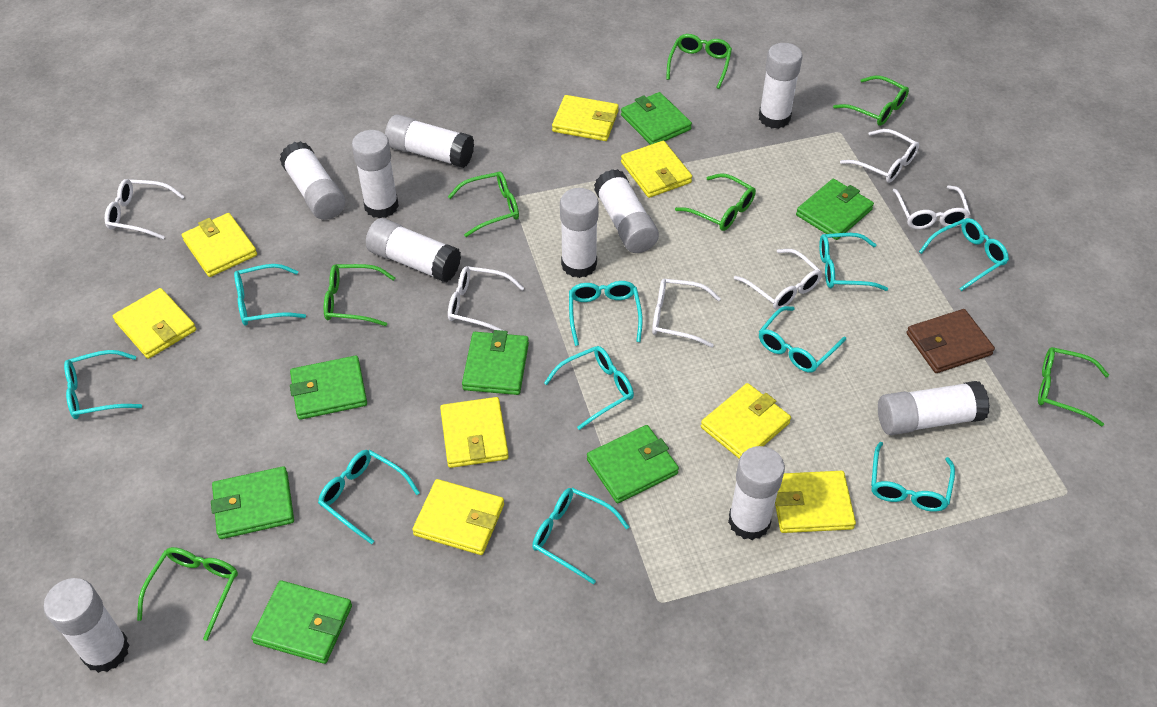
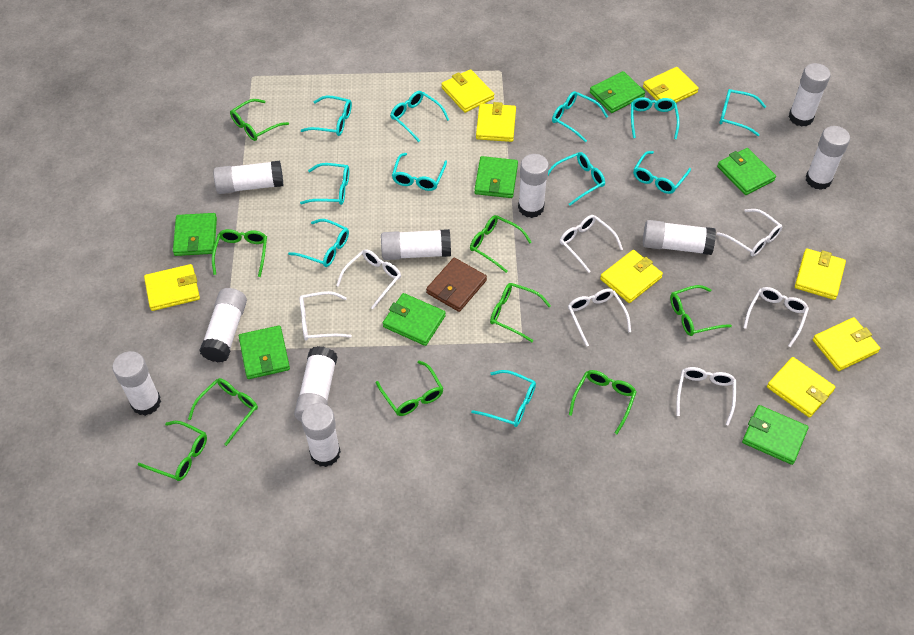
green glasses: [137,547,238,641] [324,264,395,326] [448,172,519,237] [666,34,732,89] [675,173,756,231] [833,75,909,126] [1038,347,1109,427] = 7 -> [138,421,207,481] [188,378,258,446] [212,229,267,277] [230,99,289,141] [376,361,444,416] [470,215,532,273] [490,283,551,342] [569,370,637,434] [670,285,732,336] = 9
turquoise glasses: [64,350,142,419] [234,264,306,326] [318,450,420,544] [532,488,629,584] [544,346,634,430] [569,281,643,346] [759,306,846,373] [819,233,888,291] [871,442,955,512] [919,218,1009,291] = 10 -> [288,219,349,267] [300,163,349,205] [301,95,352,136] [391,91,449,142] [392,153,447,191] [471,370,536,427] [548,152,605,206] [552,91,608,142] [631,97,680,139] [633,151,691,194] [719,89,766,136] = 11
white glasses: [105,179,185,239] [448,266,524,331] [652,279,721,347] [734,249,822,310] [840,129,919,183] [892,185,971,229] = 6 -> [299,291,352,341] [336,249,401,309] [560,215,623,273] [568,289,631,347] [677,367,736,426] [717,209,782,256] [743,287,809,347] = 7

